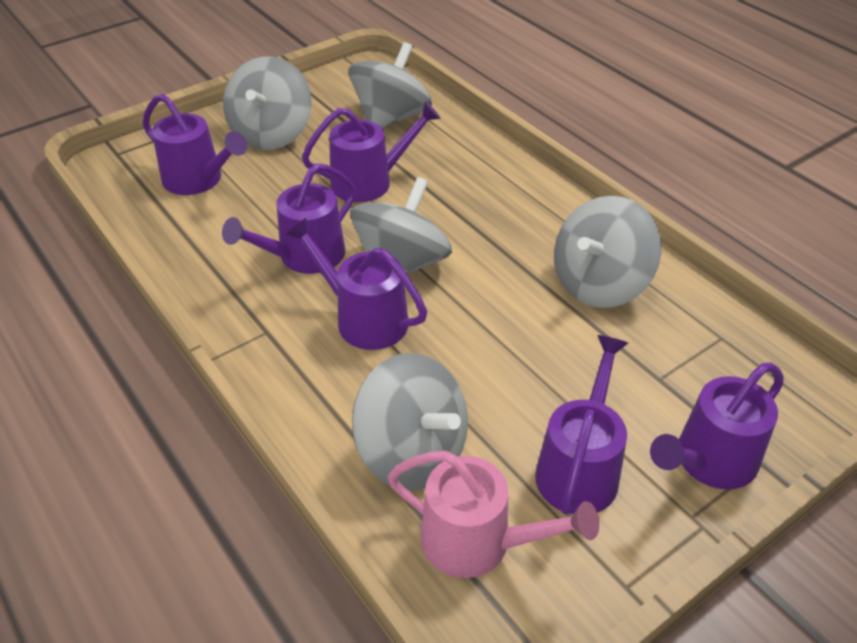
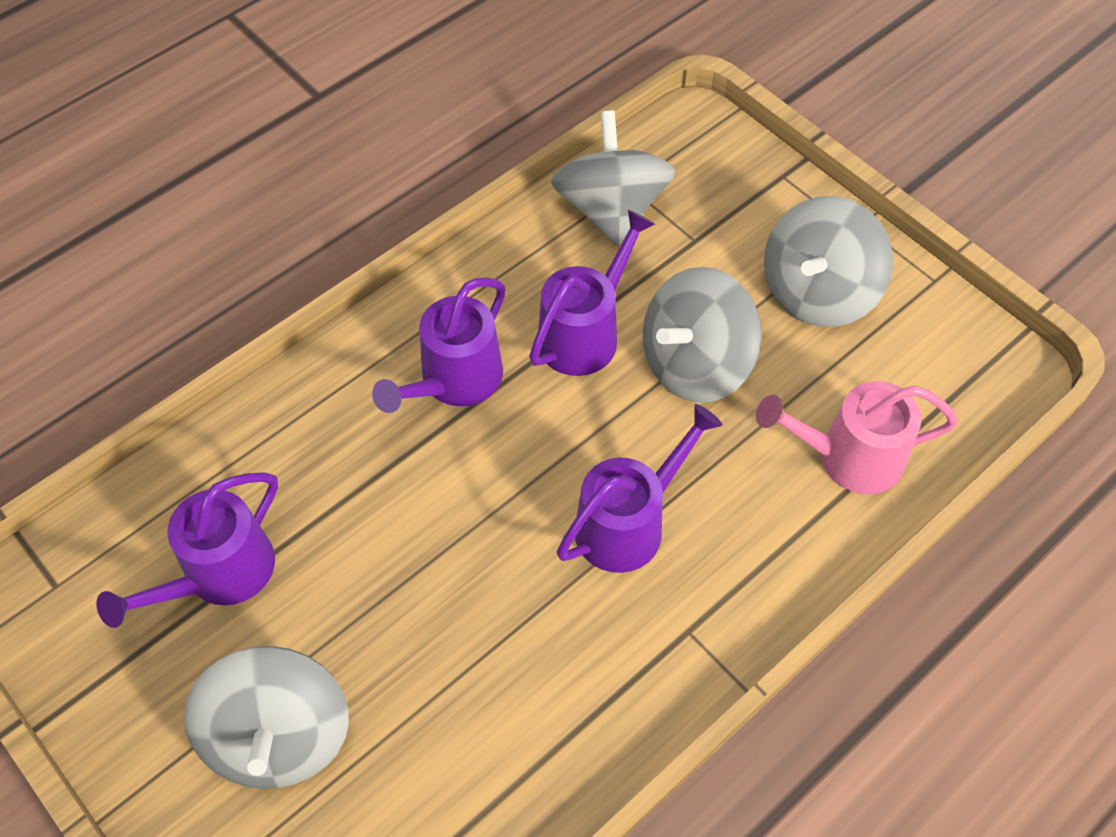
grey spinning top: [223,56,311,150] [349,42,432,129] [350,177,452,275] [352,353,468,491] [554,196,661,308] = 5 -> [184,646,349,789] [551,110,675,247] [643,267,762,403] [764,196,893,327] = 4
purple watering can: [143,94,247,195] [222,164,356,274] [285,218,427,350] [302,101,441,202] [535,335,628,515] [650,363,784,490] = 6 -> [96,472,278,628] [372,277,506,413] [529,210,655,376] [557,404,722,573] = 4

